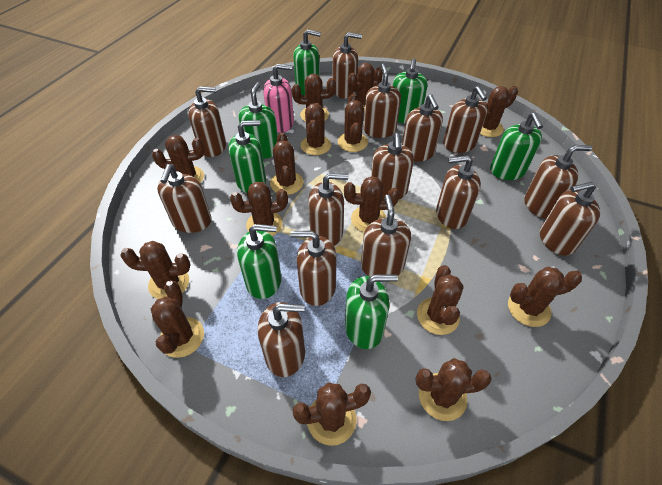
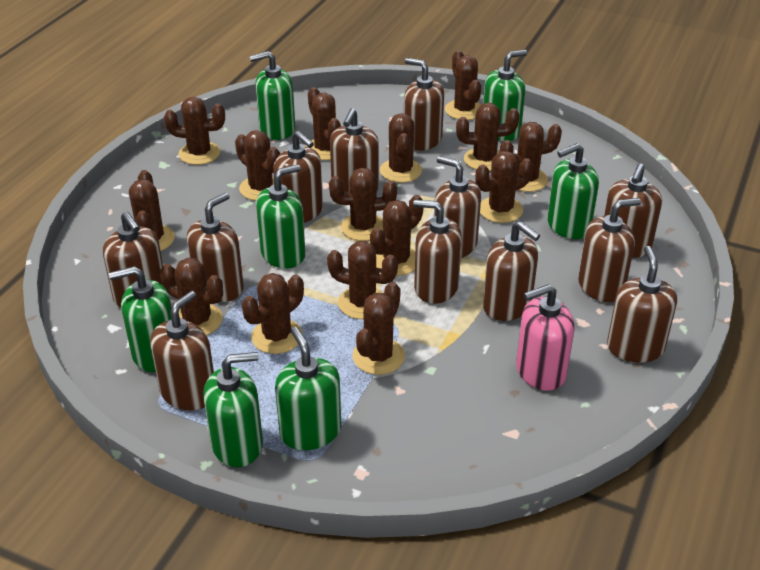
brown soap dispenser: [157,164,212,233] [188,86,226,157] [258,302,305,377] [290,231,337,306] [308,173,348,246] [332,32,362,99] [361,195,411,277] [363,64,401,138] [371,133,414,200] [402,94,443,162] [436,155,481,229] [443,86,487,153] [524,145,593,219] [540,182,600,256] = 14 -> [103,212,163,308] [150,291,214,410] [187,193,244,302] [273,131,323,223] [330,108,379,191] [404,58,444,151] [413,200,462,304] [434,156,481,258] [483,221,540,321] [578,198,641,302] [604,164,662,258] [607,246,677,363] = 12

